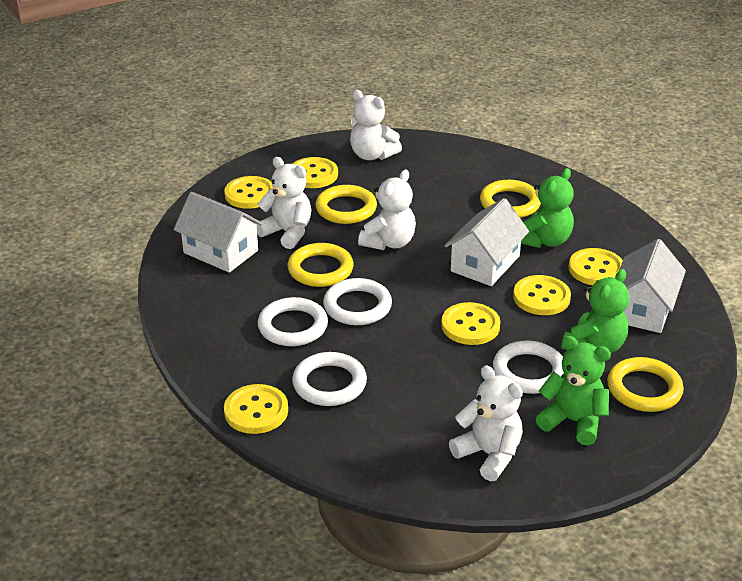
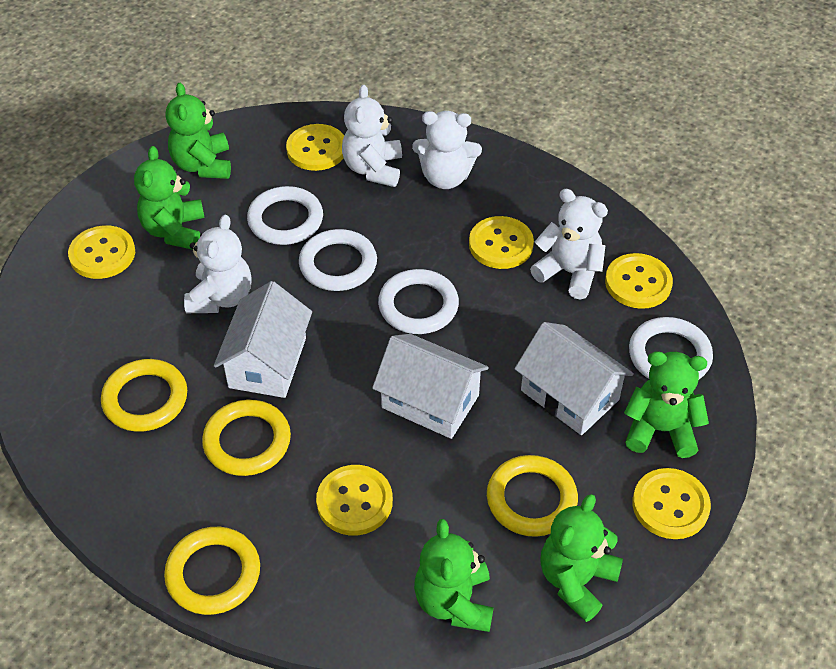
green teddy bear: [521,168,574,248] [536,336,611,445] [562,269,629,353] = 3 -> [134,146,205,250] [166,83,231,179] [414,519,493,632] [540,494,623,622] [624,351,709,458] = 5

